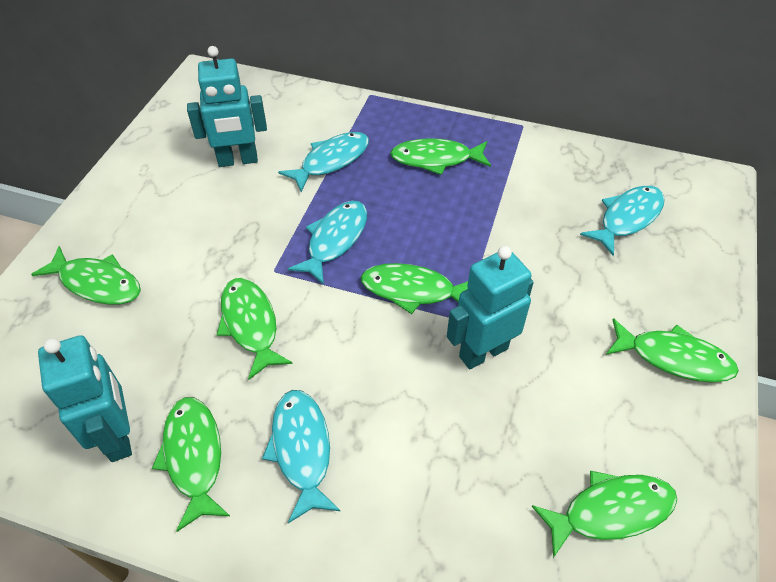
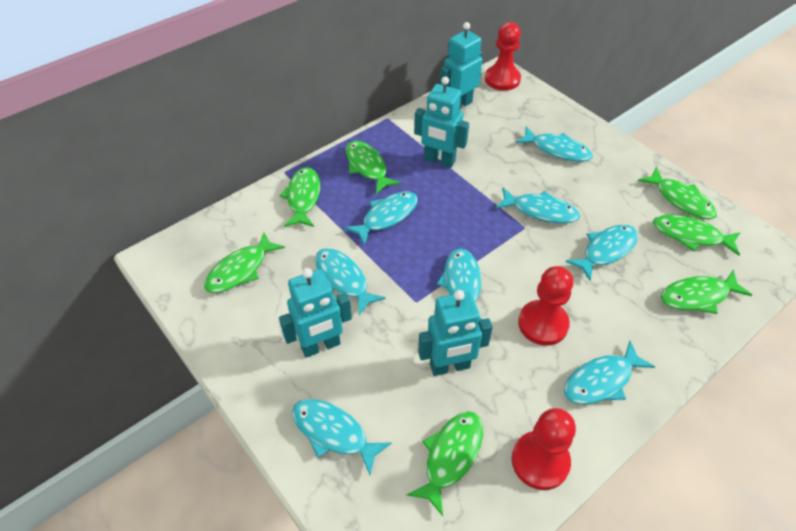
red pawn: none = 0 -> [485,22,521,91] [512,408,576,490] [518,266,573,346] = 3
turquoise fish: [262,390,340,523] [278,132,369,192] [288,201,367,285] [580,186,665,256] = 4 -> [292,399,392,475] [315,248,386,315] [344,191,418,245] [437,248,482,320] [496,188,580,224] [516,127,593,162] [564,341,655,404] [566,225,638,281] = 8
turquoise robot: [38,335,132,462] [187,46,267,167] [447,246,534,369] = 3 -> [279,268,352,358] [414,76,469,168] [418,290,493,376] [440,22,482,110] = 4

